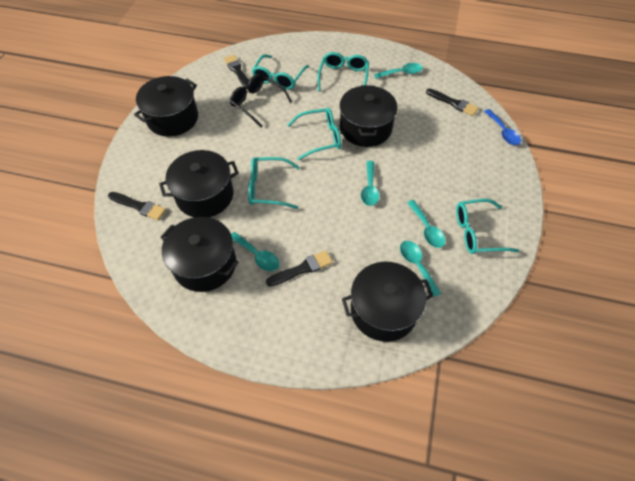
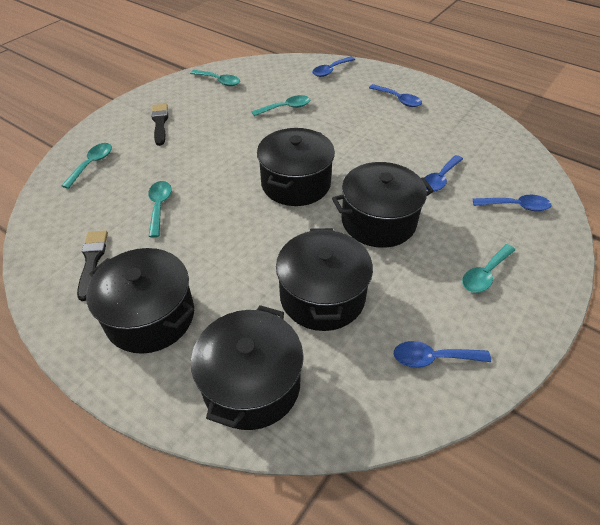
black brush: [108,192,166,220] [224,55,249,87] [266,250,333,286] [426,89,479,116] = 4 -> [77,230,108,301] [151,104,168,146] = 2
black glasses: [229,74,292,127] = 1 -> none = 0
blue spoon: [484,109,521,145] = 1 -> [312,57,355,77] [369,84,422,107] [394,341,491,368] [424,155,463,192] [473,195,551,211] = 5
turquoise glasses: [248,157,300,209] [252,54,309,90] [287,108,341,160] [317,52,369,92] [456,199,519,254] = 5 -> none = 0

